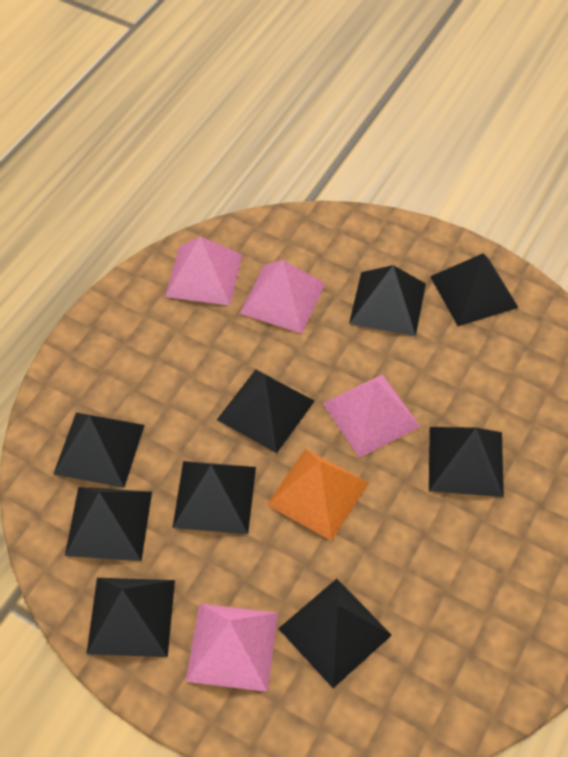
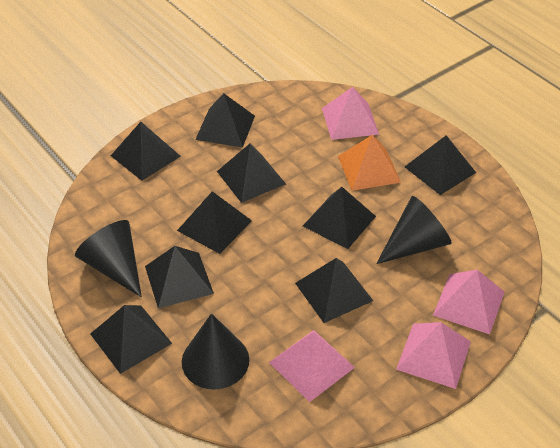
black cone: none = 0 -> [75,220,142,297] [182,313,249,390] [376,196,452,264] = 3

